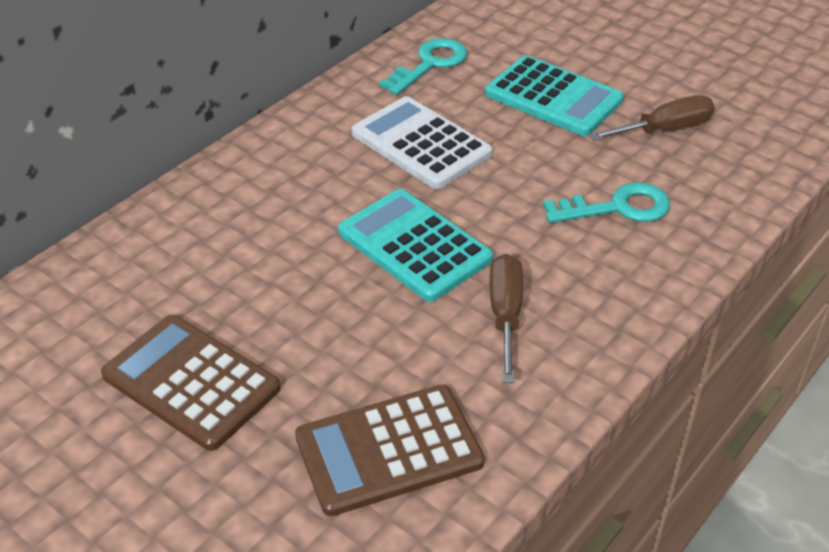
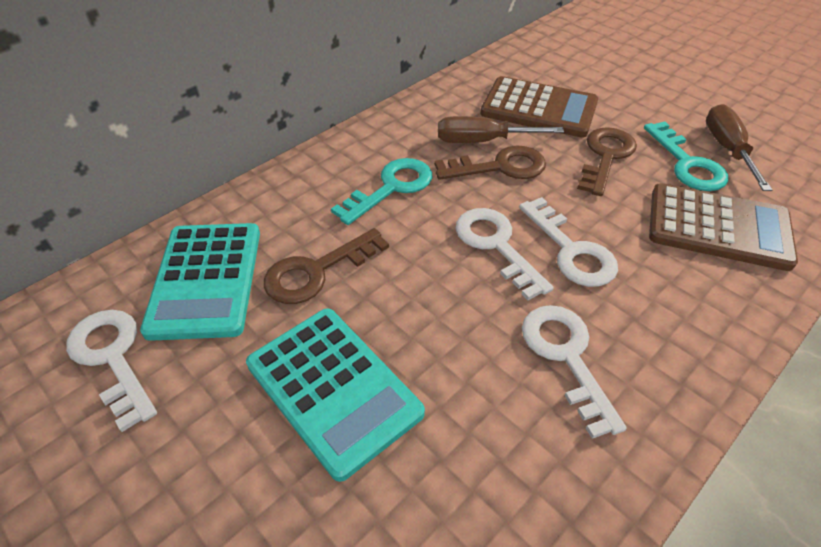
brown key: none = 0 -> [264,228,389,304] [435,146,546,180] [577,127,637,196] = 3
white calculator: [352,96,492,189] = 1 -> none = 0
white key: none = 0 -> [66,310,157,432] [455,208,553,300] [519,197,618,287] [522,305,627,439] = 4

